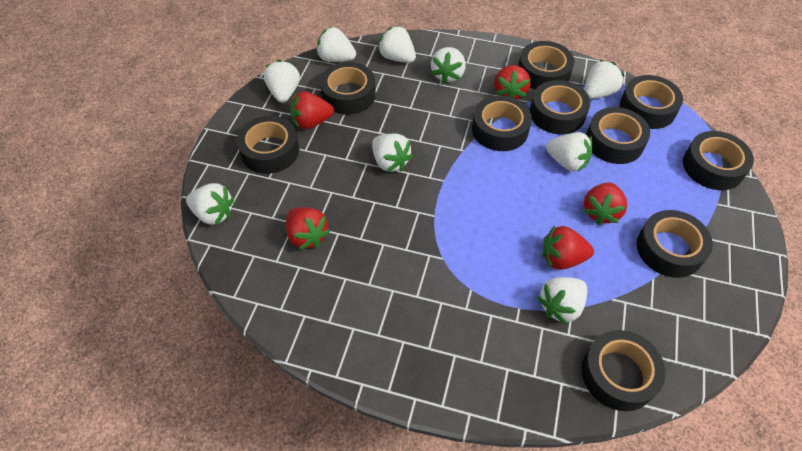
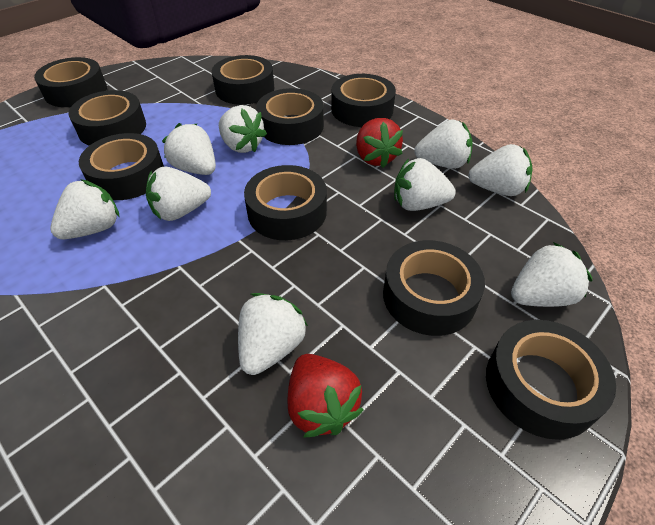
black tape: [237,116,299,174] [320,62,376,114] [472,95,532,151] [518,41,574,90] [530,80,590,134] [581,330,666,411] [586,107,650,164] [620,75,683,129] [637,210,713,278] [683,131,754,190] = 10 -> [34,57,107,107] [69,90,146,146] [79,133,164,200] [212,55,274,105] [244,165,327,240] [256,88,324,145] [331,74,396,127] [383,240,485,336] [486,320,616,440] = 9
red strawberry: [286,207,330,250] [290,91,334,129] [494,65,531,99] [542,225,594,270] [583,182,627,225] = 5 -> [288,354,363,438] [356,118,403,168] = 2

